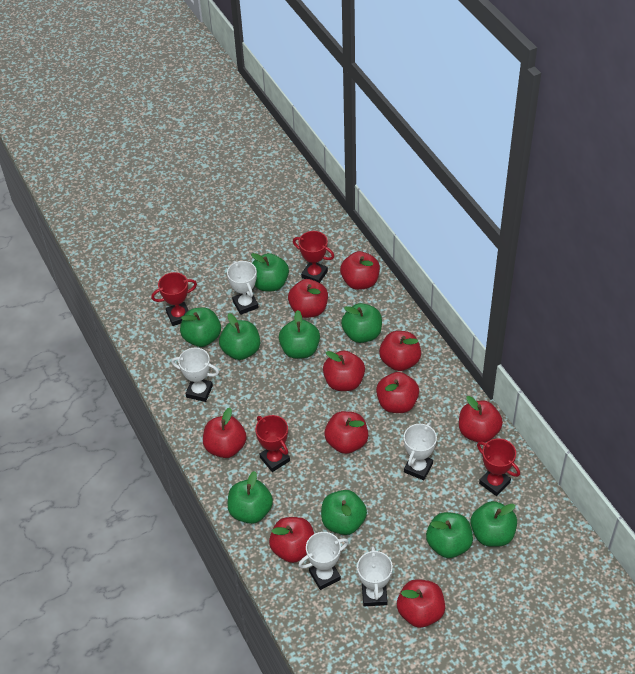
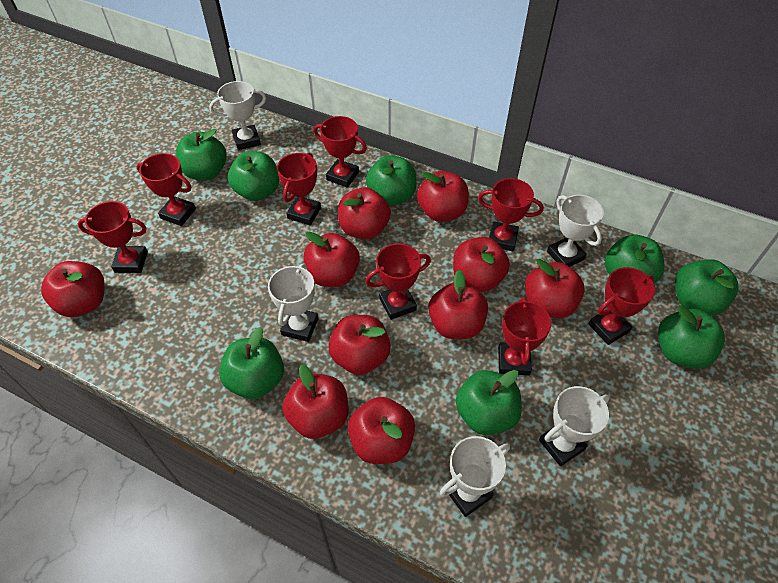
green apple: [180,307,221,347] [219,313,260,360] [227,471,273,524] [251,253,289,291] [279,310,320,359] [321,490,367,535] [341,303,382,343] [426,512,473,558] [470,501,517,547] = 9 -> [176,129,227,180] [219,327,284,399] [228,151,280,201] [366,155,417,205] [456,370,522,435] [605,235,664,284] [658,305,725,369] [675,259,738,316] = 8
red trophy: [151,272,197,326] [255,415,290,472] [293,231,334,283] [477,438,520,496] = 4 -> [78,201,148,273] [137,153,196,226] [277,153,321,225] [313,116,367,188] [365,243,431,320] [478,178,544,251] [498,297,551,375] [588,267,655,345] = 8

